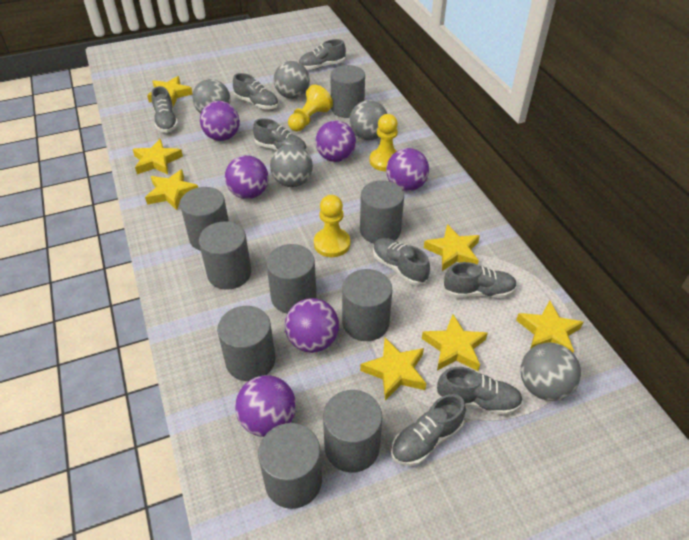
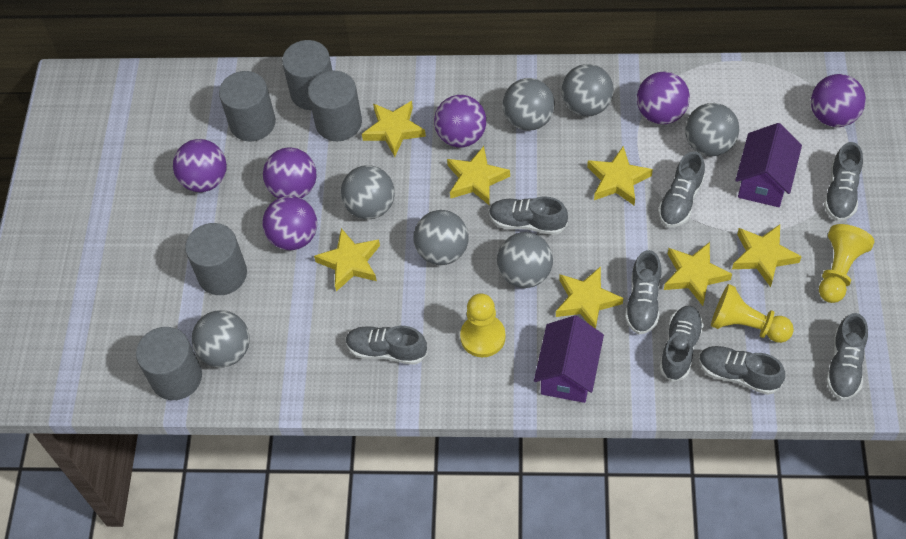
grey ball: [192,79,230,114] [270,144,313,187] [274,61,310,99] [349,100,387,140] [520,343,581,401] = 5 -> [192,310,250,368] [341,165,395,219] [413,210,469,265] [497,232,553,288] [503,78,555,131] [561,64,614,116] [685,103,739,156] = 7
grey cylinder: [180,187,229,251] [199,221,251,290] [217,306,275,381] [258,423,322,509] [266,244,317,313] [323,390,382,473] [330,65,365,118] [342,269,392,341] [360,180,404,244] = 9 -> [136,327,202,400] [185,223,247,295] [219,71,276,141] [282,40,332,110] [308,71,362,141] = 5
purple house: none = 0 -> [534,315,604,403] [735,123,802,207] = 2

